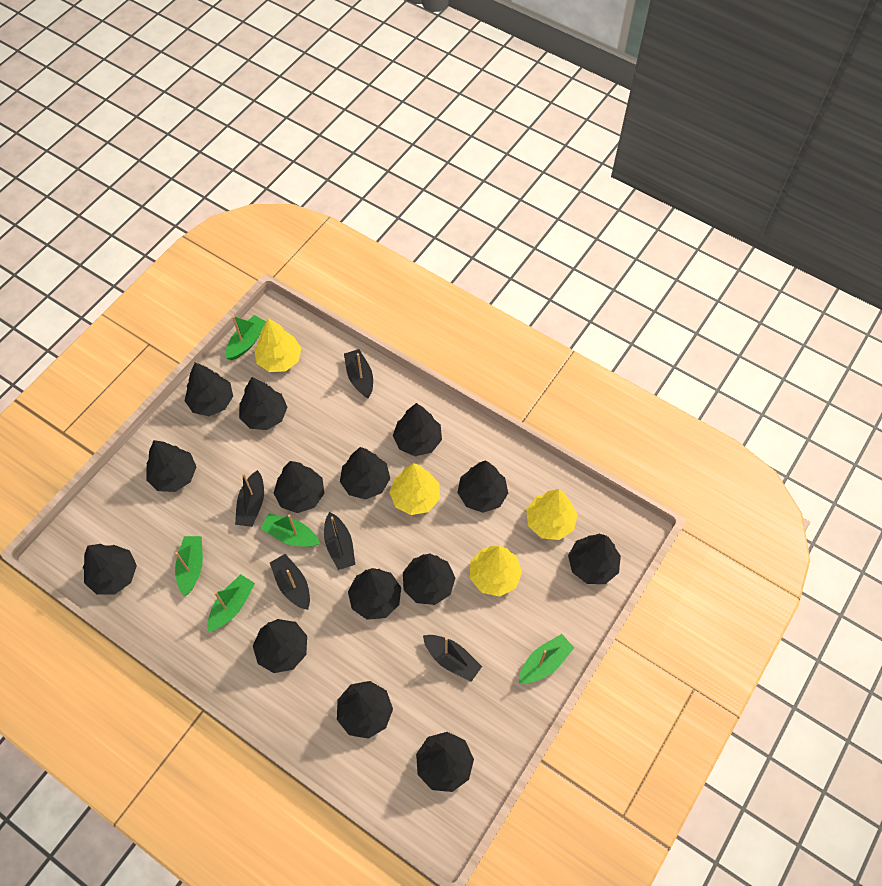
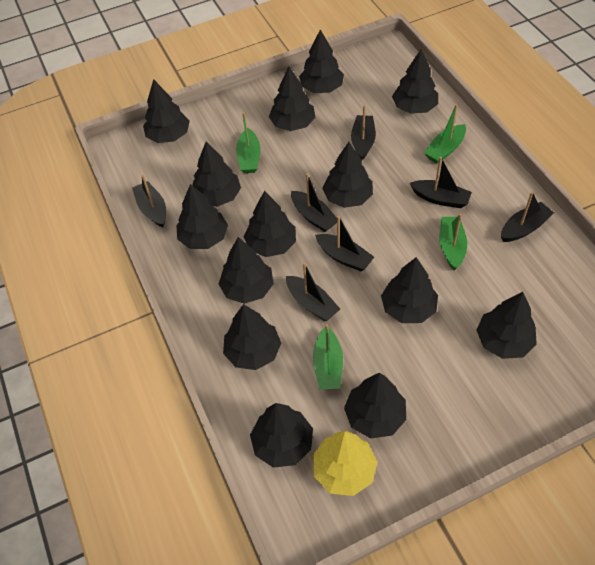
black boat: [235,470,264,527] [270,554,310,610] [324,512,355,570] [344,349,373,398] [423,635,482,682] = 5 -> [132,175,166,227] [286,262,340,321] [291,173,337,232] [315,216,374,271] [351,105,376,160] [410,157,472,208] [501,192,554,242] = 7
green boat: [175,536,203,597] [207,574,255,632] [226,315,266,360] [261,513,320,547] [519,634,574,683] = 5 -> [236,112,261,173] [313,324,343,389] [424,104,466,163] [439,214,467,270] = 4
yellow tree: [254,318,301,372] [390,463,440,515] [470,545,522,597] [526,489,578,540] = 4 -> [312,430,377,496] = 1

